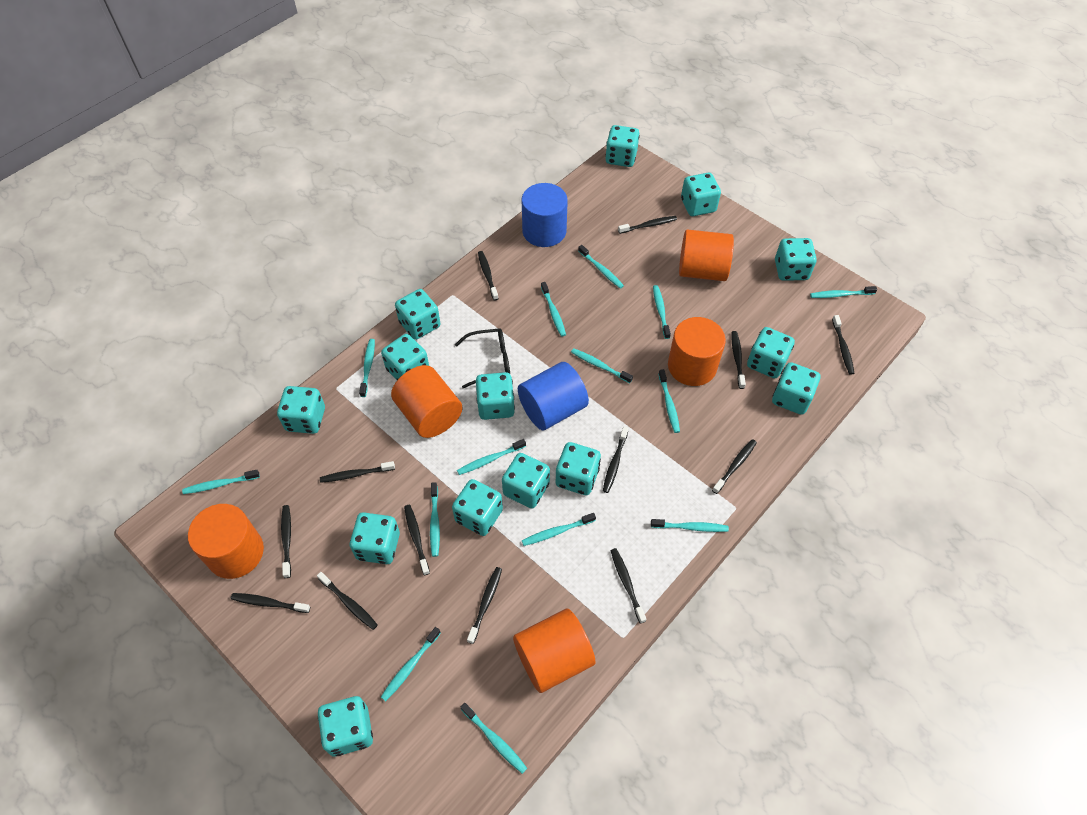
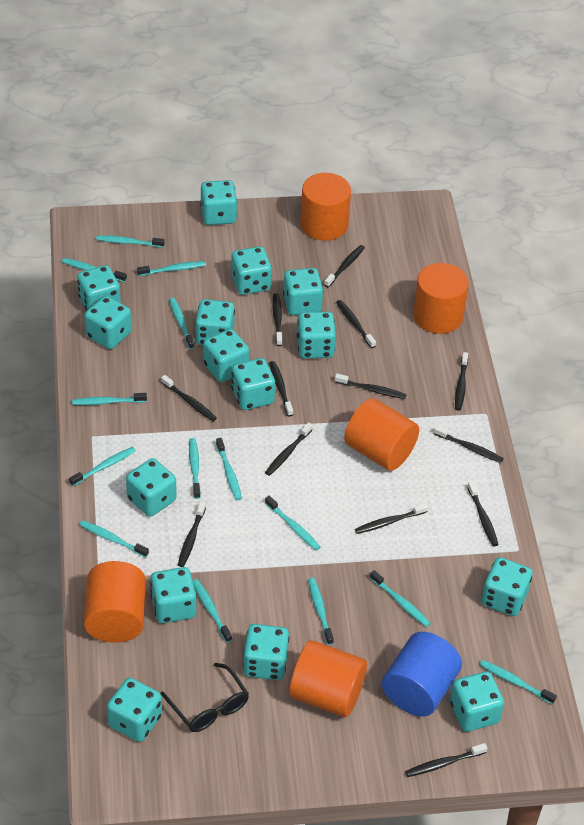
blue cylinder: [518,362,589,431] [521,183,568,247] = 2 -> [382,632,462,716] = 1
turquoise dice: [277,386,325,434] [318,696,373,757] [350,512,400,564] [381,334,429,380] [395,289,440,340] [452,479,503,536] [476,372,515,420] [502,453,550,508] [556,442,601,495] [605,125,640,167] [681,173,721,216] [747,327,795,378] [772,362,820,415] [775,238,817,281] = 14 -> [77,265,121,311] [84,296,132,349] [107,678,162,742] [126,458,177,517] [150,567,196,623] [195,299,235,345] [200,180,237,225] [203,329,249,382] [231,246,272,295] [231,358,275,410] [243,624,289,680] [283,268,323,315] [297,312,336,358] [450,671,504,732] [482,557,532,616] = 15

